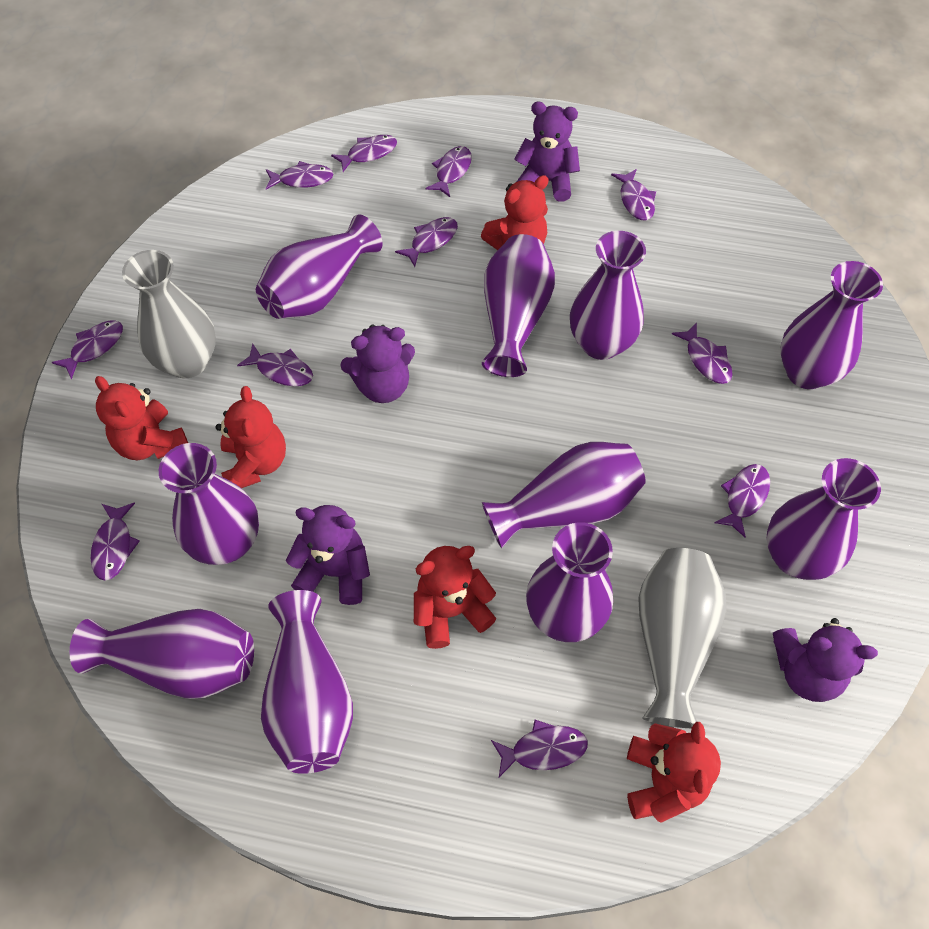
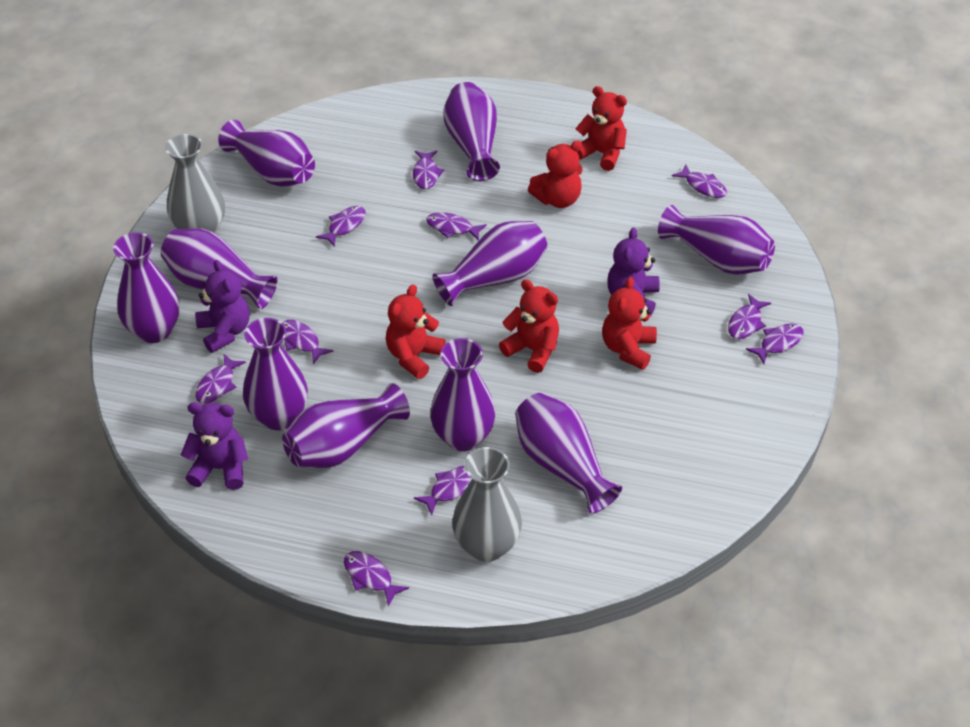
purple fish: [52,320,123,379] [91,503,140,581] [237,343,313,386] [266,161,333,190] [331,135,397,172] [395,217,458,267] [425,146,472,197] [491,720,588,777] [611,169,656,220] [672,322,733,384] [714,464,770,538] = 11 -> [195,354,246,404] [282,320,333,364] [316,206,366,247] [344,551,409,607] [413,151,444,189] [414,466,472,515] [426,212,487,241] [672,165,727,198] [728,294,771,339] [746,323,804,364] = 10
purple teddy bear: [286,505,370,605] [340,324,415,403] [514,102,580,202] [773,618,878,702] = 4 -> [181,402,248,490] [195,260,250,353] [607,227,660,317] = 3

